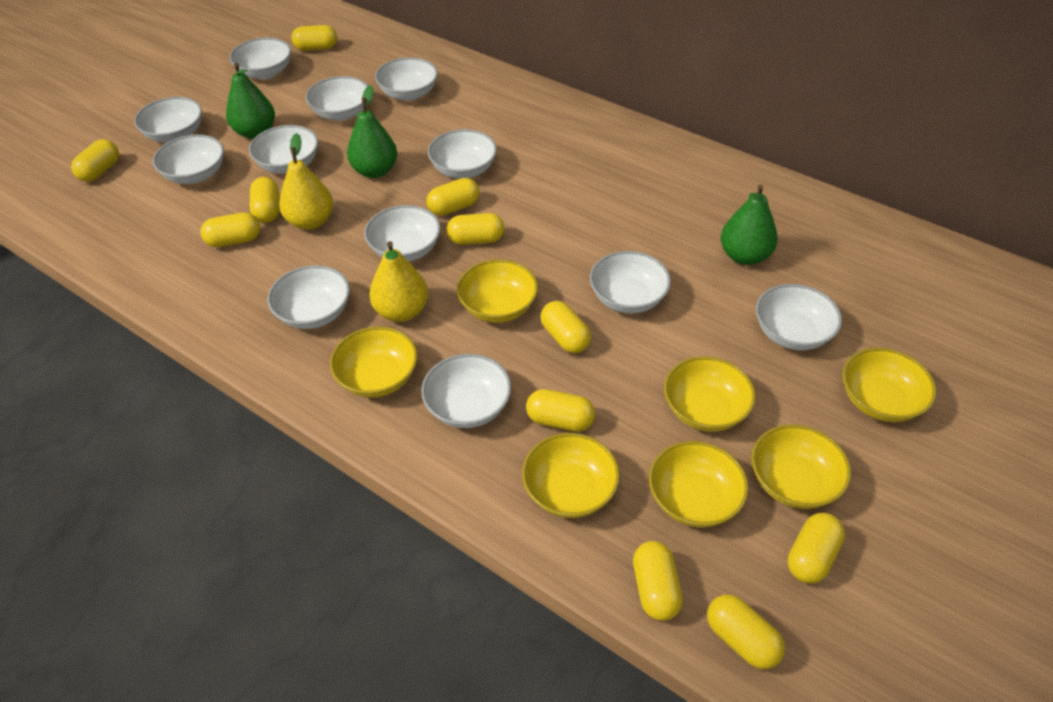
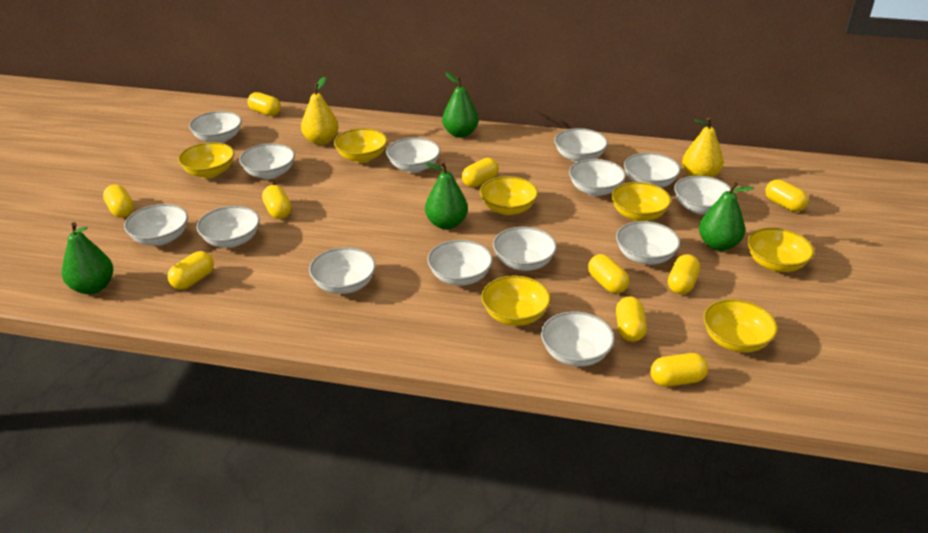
green pear: [226,63,275,139] [347,85,397,178] [721,185,778,265] = 3 -> [62,222,113,294] [424,162,468,229] [442,72,479,138] [699,182,754,251] = 4
white bowl: [134,97,202,143] [153,134,224,184] [230,38,291,79] [249,125,318,174] [268,265,350,329] [305,76,368,121] [364,205,441,262] [375,57,438,101] [421,354,511,428] [428,129,497,179] [590,251,671,313] [756,284,842,350] = 12 -> [124,204,188,246] [189,111,242,143] [197,206,260,248] [239,143,295,179] [309,247,376,294] [386,137,440,173] [427,240,493,286] [493,227,557,271] [541,311,615,367] [554,128,608,162] [569,159,626,196] [616,221,680,265] [624,153,681,188] [674,176,731,214] = 14
yellow capsule: [71,139,119,182] [200,212,261,247] [250,177,280,223] [291,25,337,51] [427,178,479,216] [447,213,505,245] [526,389,595,432] [540,301,591,353] [633,541,683,621] [707,594,785,669] [787,513,845,584] = 11 -> [103,185,134,218] [167,251,214,290] [247,92,281,116] [262,185,291,219] [462,158,499,187] [588,254,629,294] [616,296,647,342] [650,353,708,387] [668,254,700,294] [765,179,808,212] = 10

